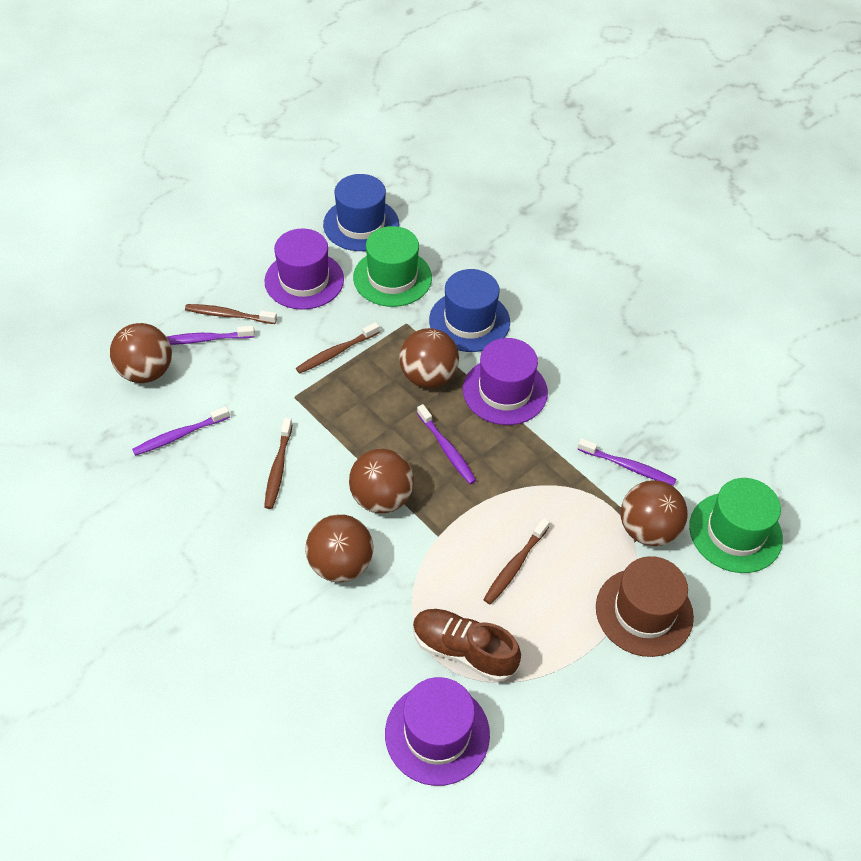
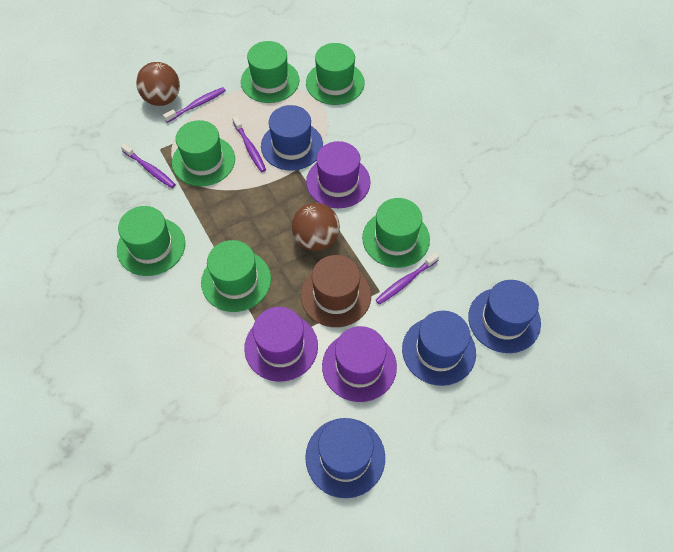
blue hat: [323,174,399,251] [429,269,510,352] = 2 -> [261,105,323,170] [305,418,385,498] [402,311,476,386] [468,280,541,353] = 4
brown ball: [110,323,172,383] [305,514,373,582] [349,449,414,513] [399,328,459,388] [621,480,688,546] = 5 -> [136,62,180,106] [292,203,340,251] = 2
brown shoe: [413,609,521,682] = 1 -> none = 0
brown toothbrush: [185,304,277,324] [264,418,293,509] [296,322,380,374] [483,518,550,604] = 4 -> none = 0
green hat: [353,226,432,307] [689,478,783,573] = 2 -> [117,206,185,276] [172,120,235,186] [201,240,271,312] [241,41,300,103] [306,43,365,105] [362,198,430,268] = 6

